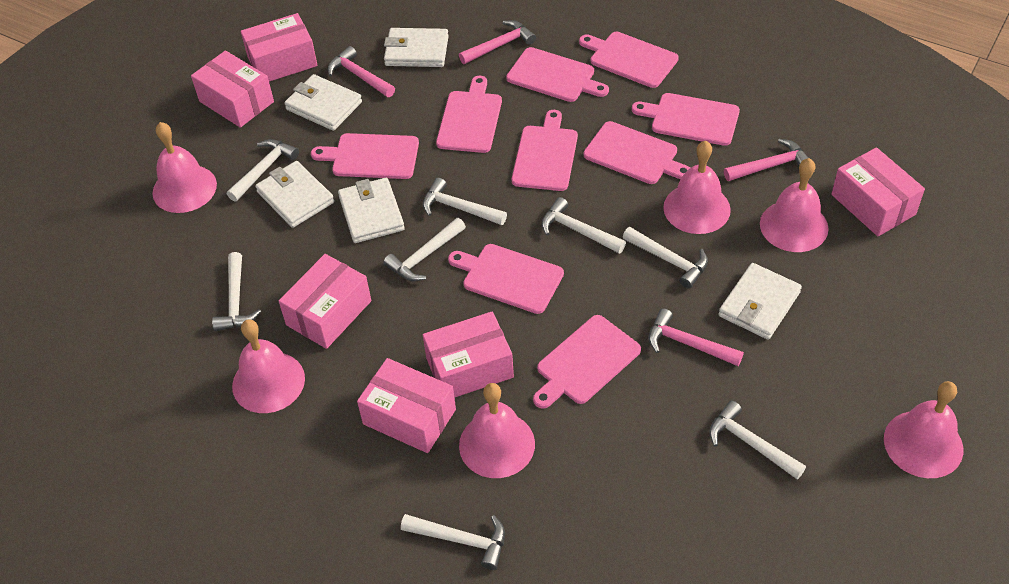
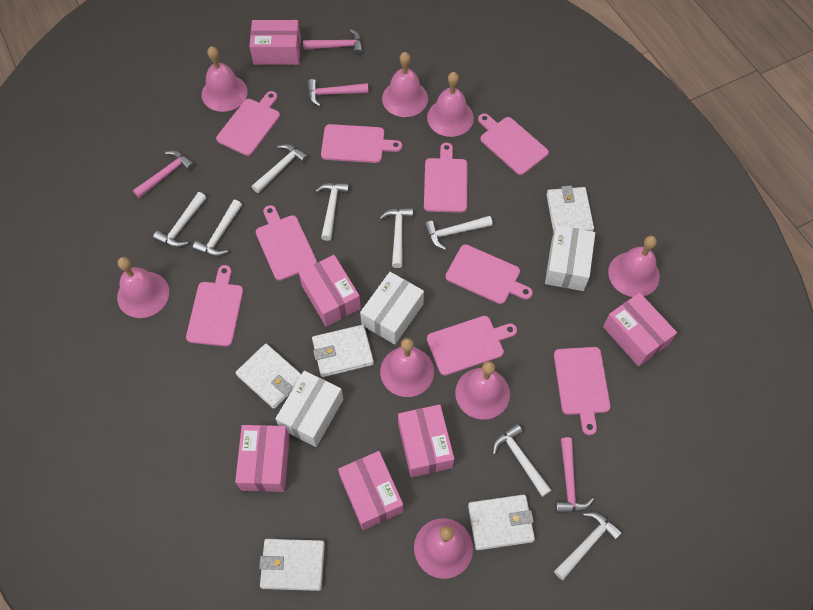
pink bell: [152,122,217,213] [232,319,305,413] [459,383,535,478] [663,141,731,234] [760,158,829,252] [884,381,963,478] = 6 -> [117,257,169,318] [202,46,248,112] [380,338,434,397] [382,52,428,117] [414,518,473,579] [427,72,474,137] [455,361,510,420] [608,236,660,297] = 8
white box: none = 0 -> [275,371,343,447] [360,272,424,345] [545,225,595,291] = 3

